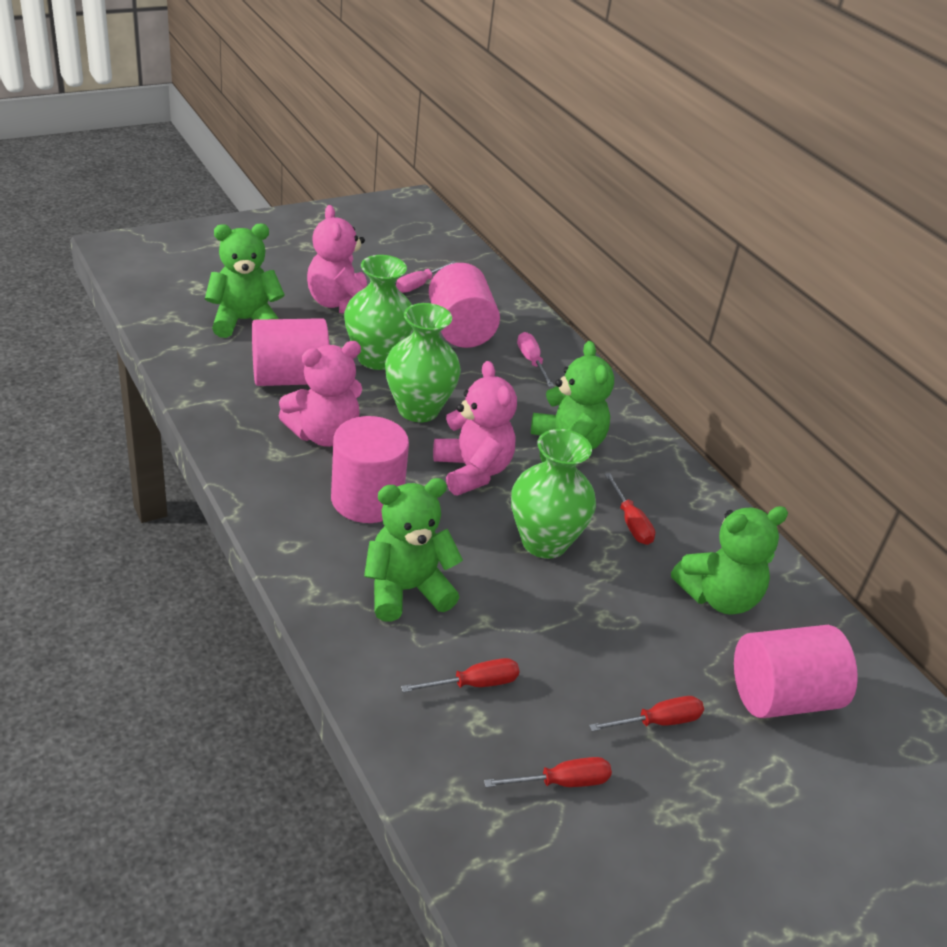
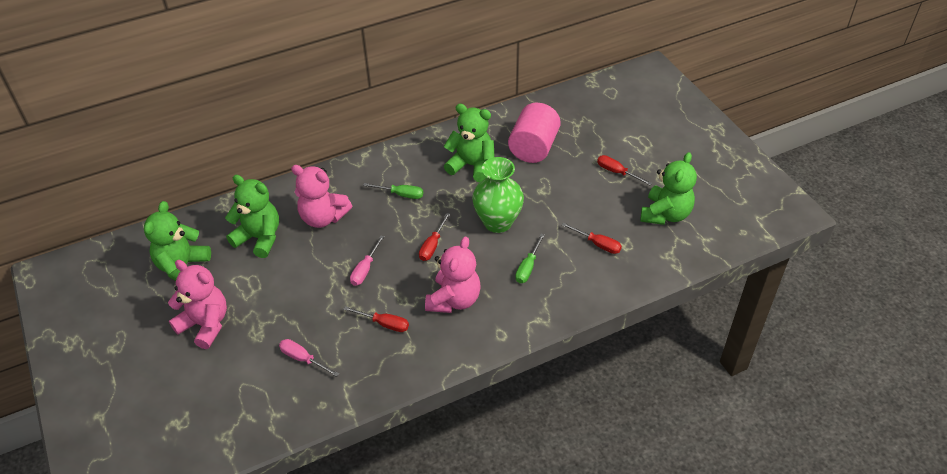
green screwdriver: none = 0 -> [363,183,423,199] [515,234,545,283] = 2
green vase: [344,255,414,370] [385,303,461,422] [511,429,596,559] = 3 -> [472,157,524,233] = 1
pink cylinder: [252,318,329,386] [331,416,409,523] [429,263,500,348] [734,625,858,718] = 4 -> [508,103,561,163] = 1

